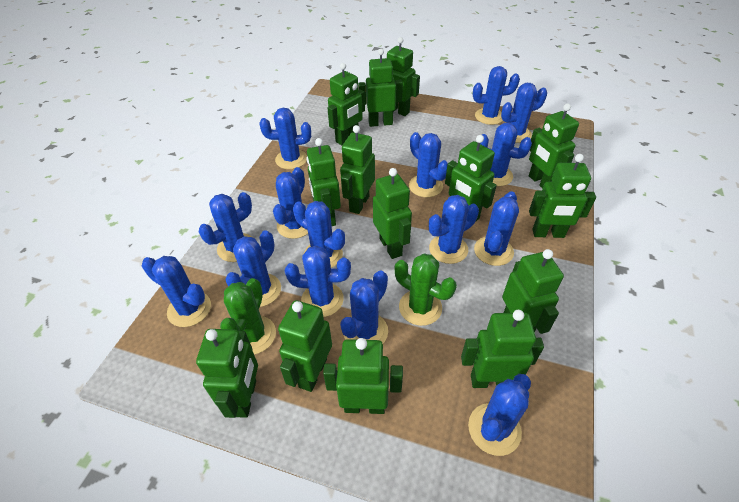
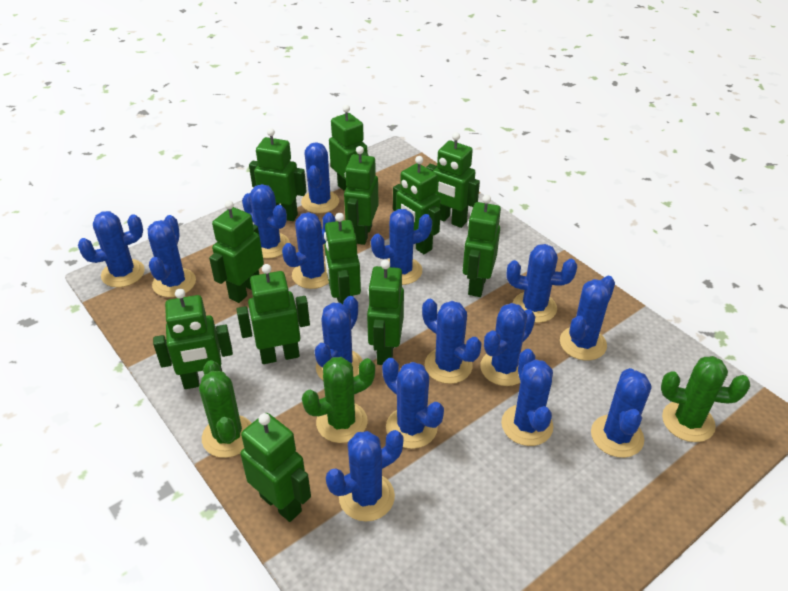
green cactus: [220,278,276,354] [395,253,457,326] = 2 -> [199,360,252,458] [302,357,375,443] [661,356,750,442] = 3
green robot: [196,329,258,418] [278,300,332,392] [306,138,341,226] [323,338,403,414] [327,63,365,145] [340,125,375,214] [358,49,403,127] [373,168,412,259] [387,37,420,116] [445,135,497,221] [461,310,544,388] [502,249,564,334] [529,103,579,189] [529,154,596,238] = 14 -> [153,289,233,389] [209,200,264,303] [236,264,310,364] [240,413,311,522] [249,128,307,221] [324,213,361,304] [329,105,369,190] [344,146,379,245] [367,260,404,365] [393,156,441,254] [426,132,480,228] [463,195,501,297] = 12

